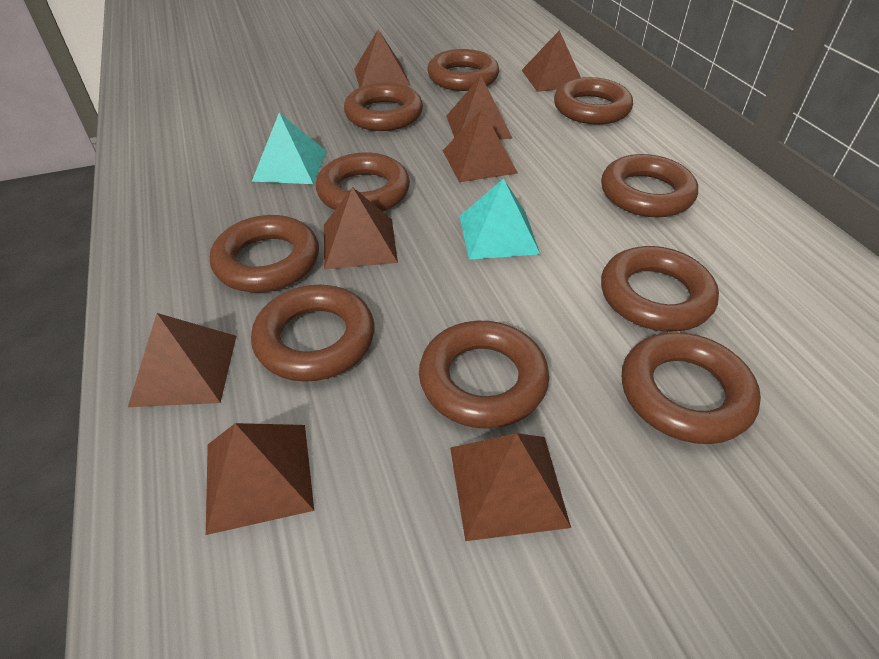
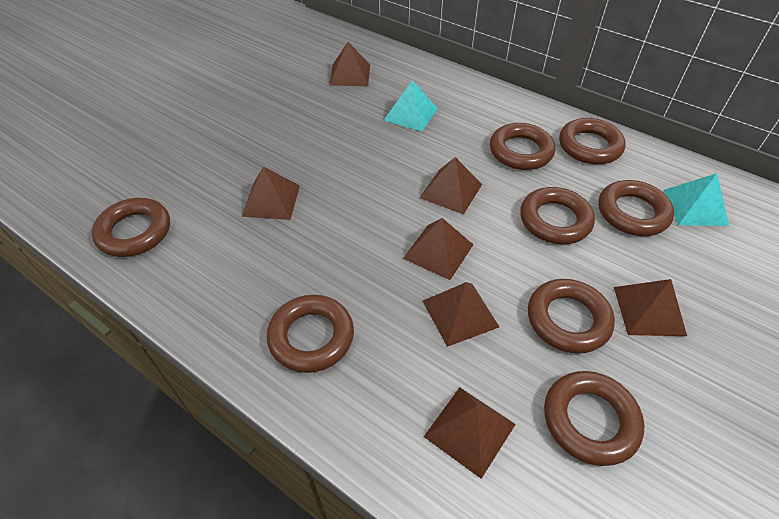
brown pyramid: [128,313,236,407] [206,423,314,535] [324,187,398,270] [354,29,410,88] [443,108,518,182] [446,76,512,140] [450,433,571,541] [522,30,581,92] = 8 -> [242,166,300,220] [329,42,370,86] [403,218,473,280] [420,157,482,215] [423,282,499,347] [424,387,516,479] [614,279,687,336] = 7
brown ring: [210,215,319,292] [251,285,375,382] [316,152,410,211] [344,83,423,131] [419,321,549,429] [427,49,499,91] [554,77,633,125] [601,154,698,217] [601,246,719,332] [622,332,761,444] = 10 -> [92,198,170,257] [267,295,354,373] [490,123,555,170] [520,187,595,244] [528,279,615,354] [544,371,644,466] [559,118,626,165] [599,180,674,236] = 8

